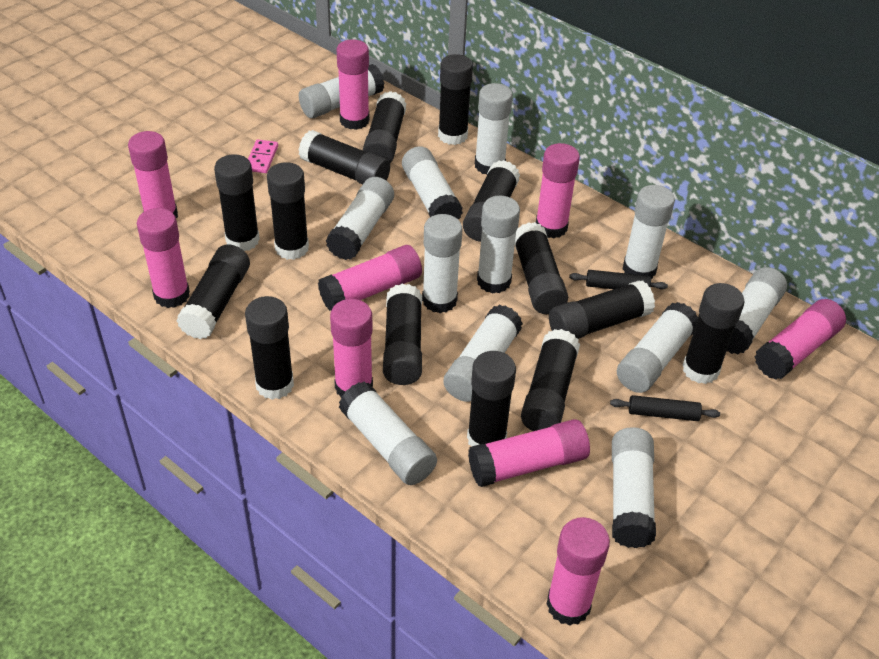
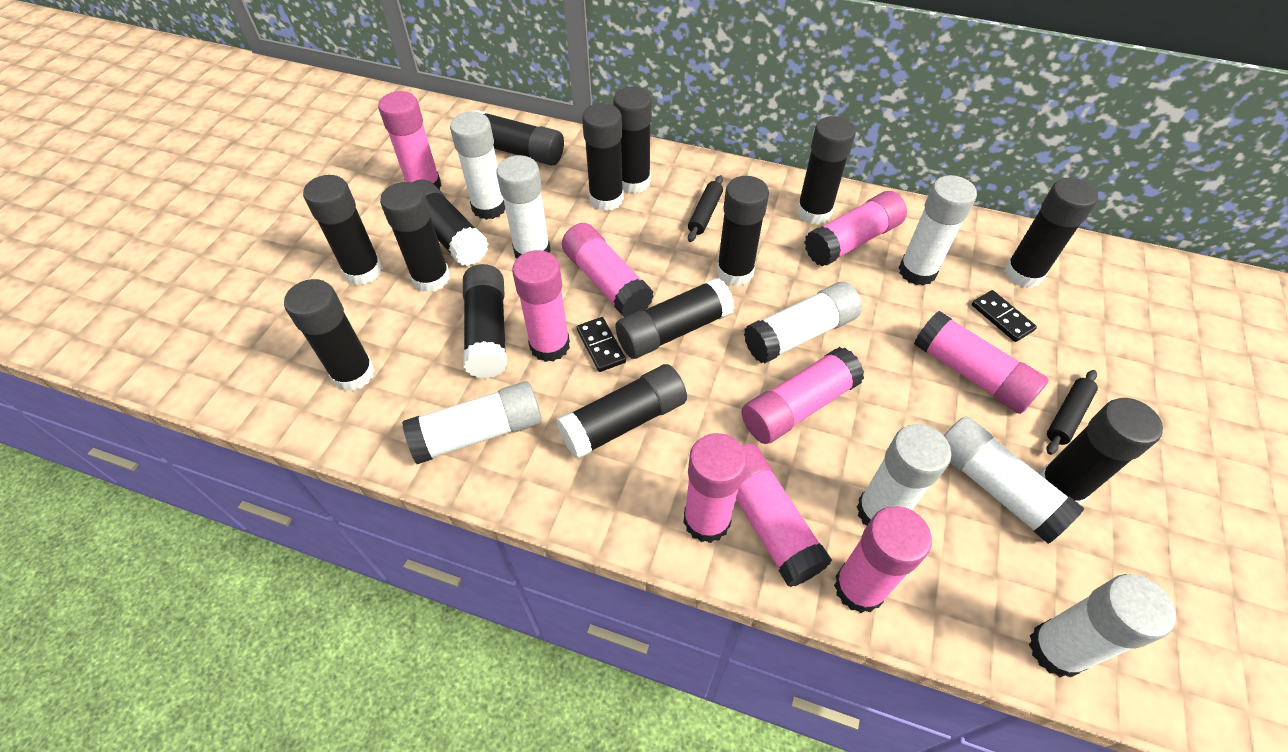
black domino: none = 0 -> [577,317,626,372] [972,290,1037,342] = 2
pink domino: [248,140,278,173] = 1 -> none = 0
white glue stick: [299,64,384,118] [326,177,394,260] [339,382,437,485] [402,146,463,219] [422,214,462,313] [443,305,523,402] [475,83,513,175] [477,196,520,293] [612,427,656,548] [617,302,698,393] [623,185,675,279] [727,267,787,354] = 12 -> [402,381,542,464] [450,112,505,220] [496,155,551,258] [744,282,862,363] [856,424,951,525] [899,175,977,286] [943,416,1085,544] [1029,574,1176,677] = 8

